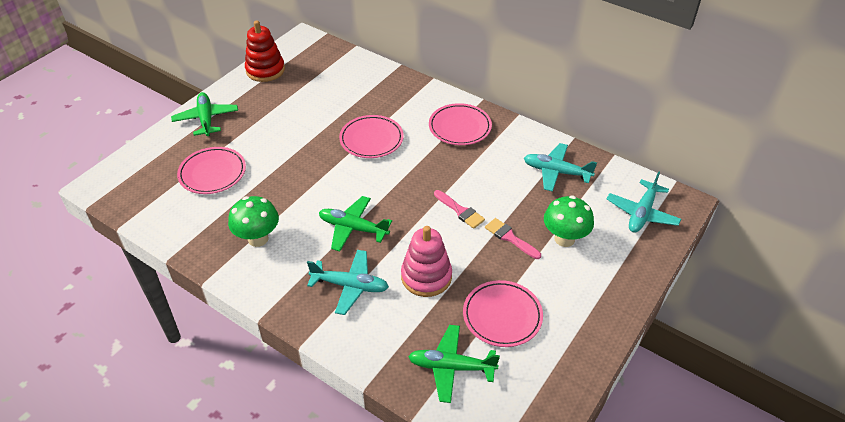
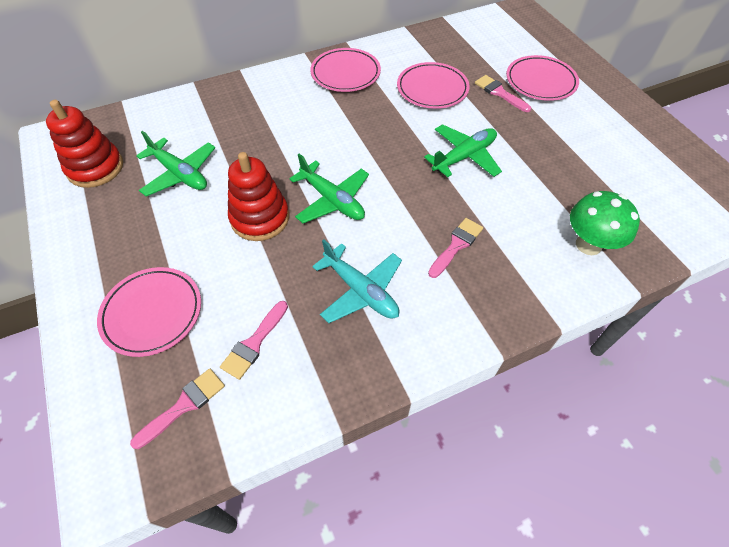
green mushroom: [228,196,279,247] [544,196,594,247] = 2 -> [570,191,640,255] = 1
pink brush: [434,190,485,229] [485,218,541,259] = 2 -> [130,369,225,449] [220,301,288,380] [428,218,483,278] [475,75,531,112] = 4
pink stacking toy: [401,226,452,297] = 1 -> none = 0
red stacking toy: [245,21,285,82] = 1 -> [46,100,123,188] [228,152,289,241] = 2
turquoise plane: [307,250,389,315] [524,143,597,192] [607,171,681,233] = 3 -> [312,239,402,323] = 1

